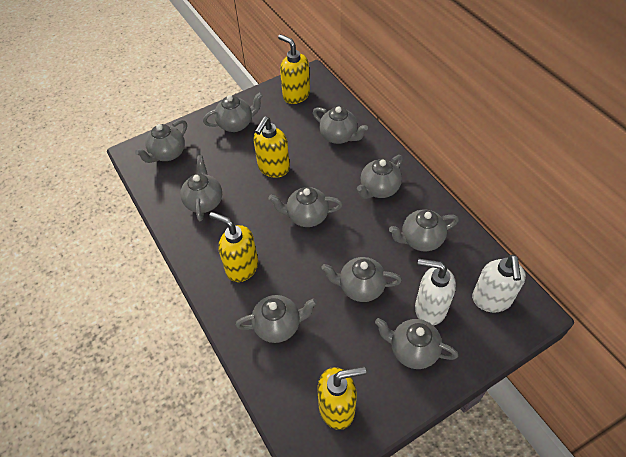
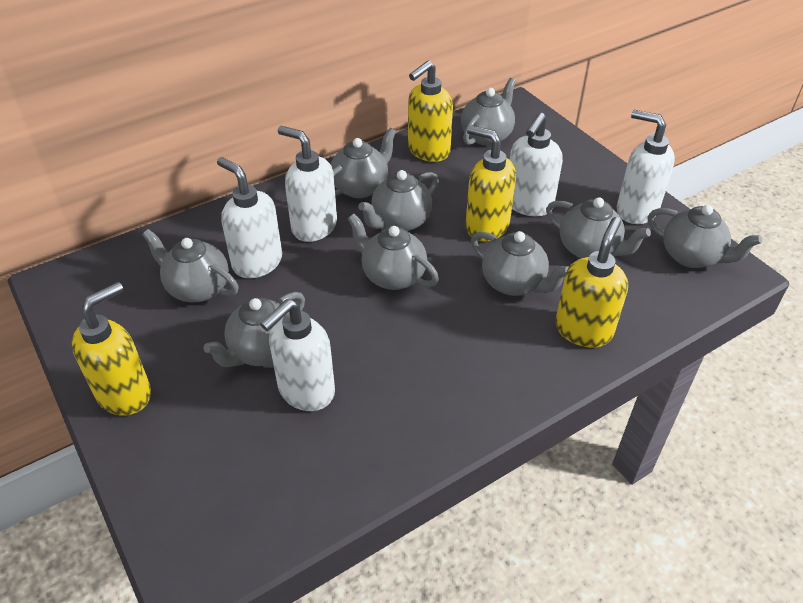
grey teapot: [135,120,187,163] [180,155,222,221] [203,92,263,132] [236,295,317,343] [269,187,343,227] [313,106,368,144] [321,257,402,302] [357,155,403,199] [375,318,458,369] [389,209,459,251] = 10 -> [142,229,239,302] [203,292,305,367] [331,128,396,198] [347,214,439,290] [358,170,439,231] [461,78,516,146] [471,231,569,296] [546,197,651,259] [647,205,762,268] = 9
white soap dispenser: [415,259,456,325] [472,255,526,313] = 2 -> [217,157,282,278] [260,299,335,411] [278,126,337,242] [510,113,563,216] [617,110,675,224] = 5

